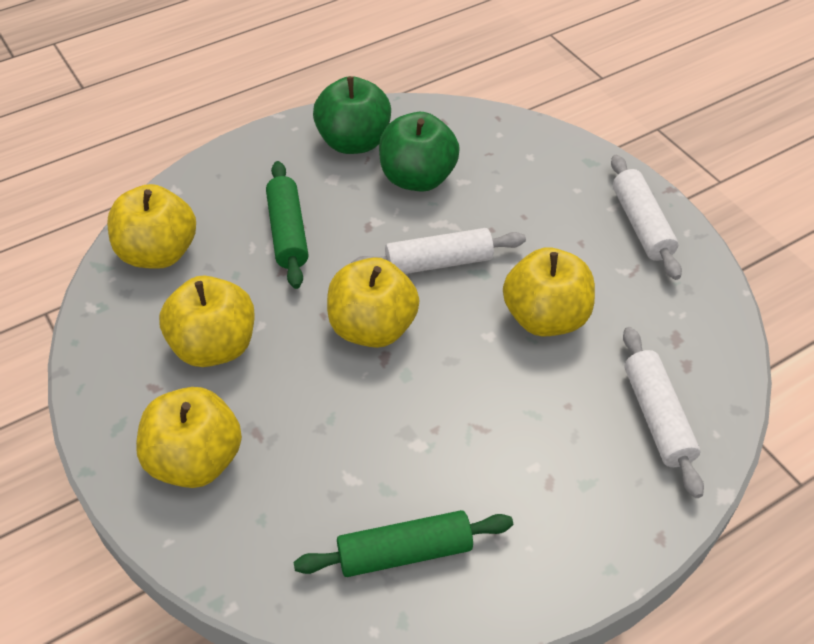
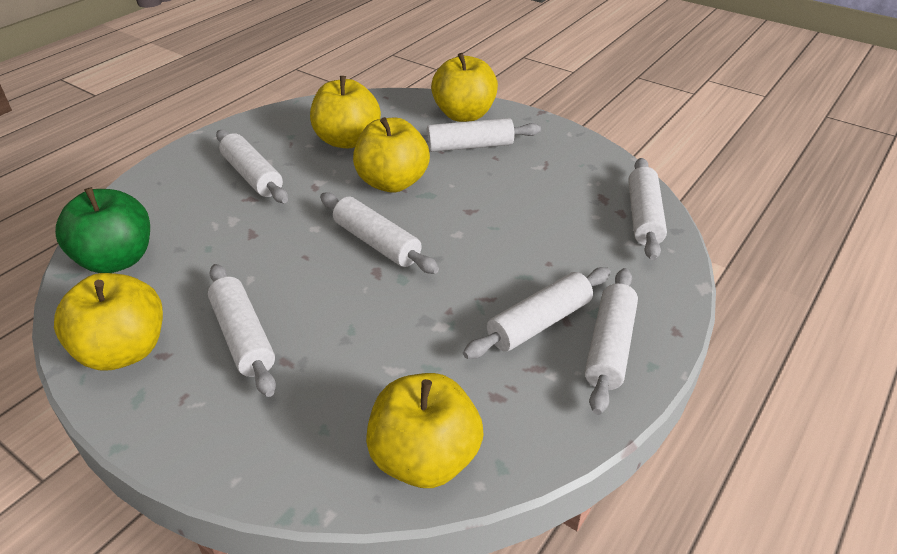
green apple: [313,76,391,154] [379,112,460,192] = 2 -> [55,187,150,273] = 1
green rolling pin: [266,161,308,289] [294,510,513,577] = 2 -> none = 0
white rolling pin: [351,228,526,274] [611,155,682,280] [623,327,704,498] = 3 -> [208,264,276,397] [216,130,288,203] [320,192,439,274] [422,118,541,152] [463,267,611,359] [585,268,638,415] [628,158,667,260] = 7

